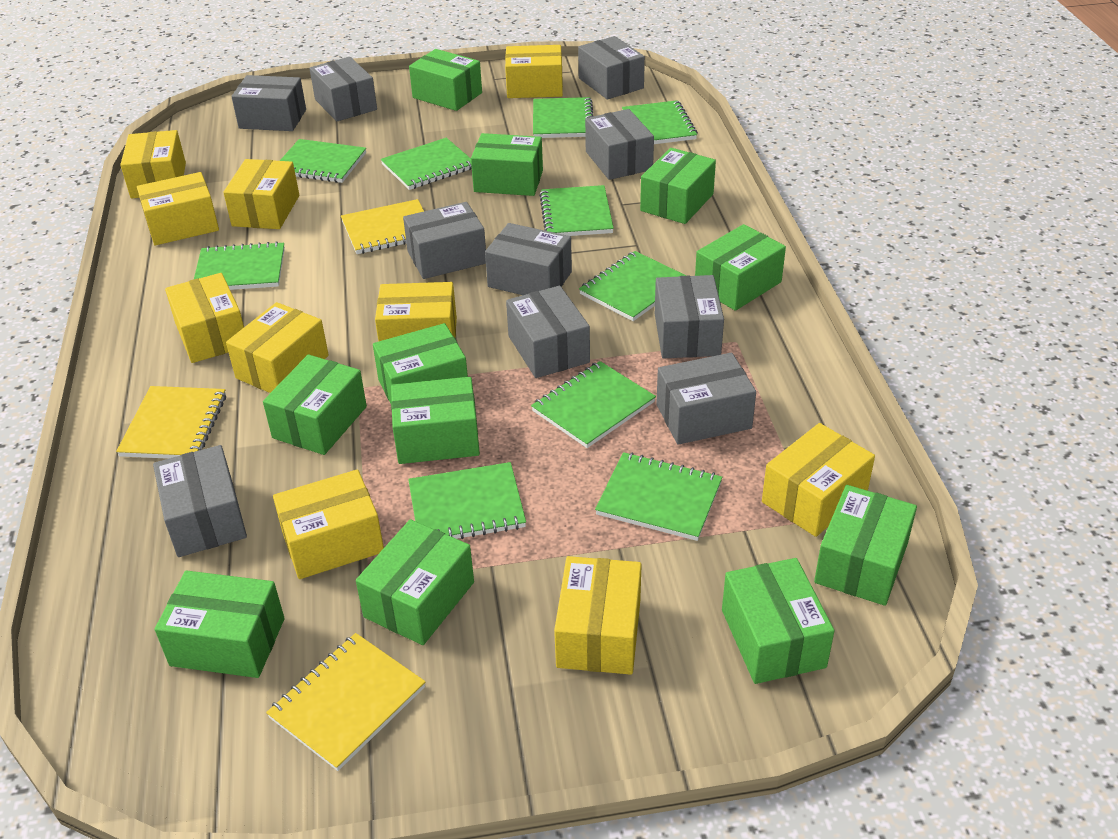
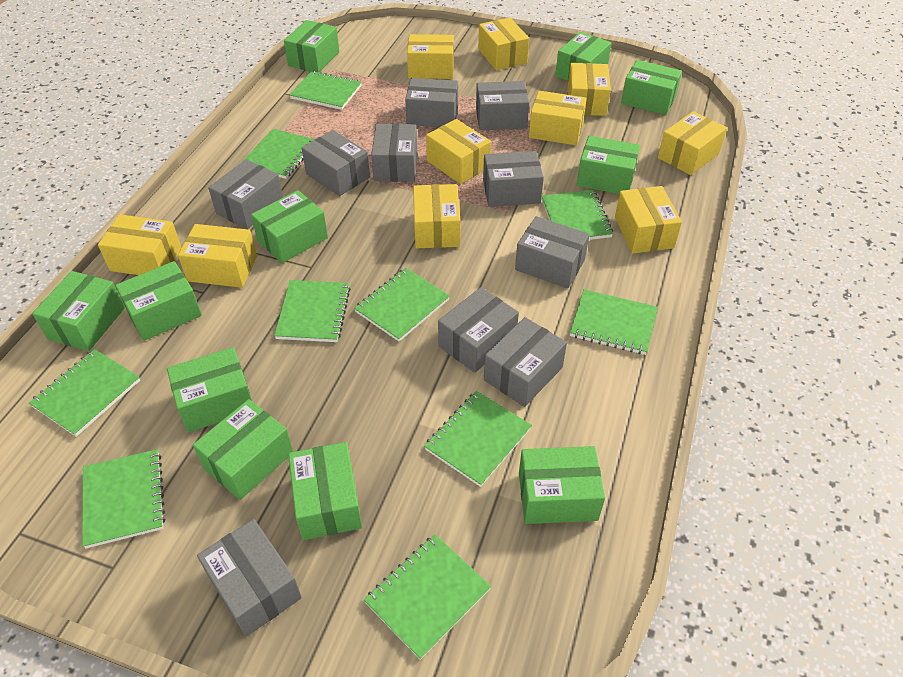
yellow notebook: [116,386,226,459] [266,633,426,771] [341,199,424,254] = 3 -> none = 0

